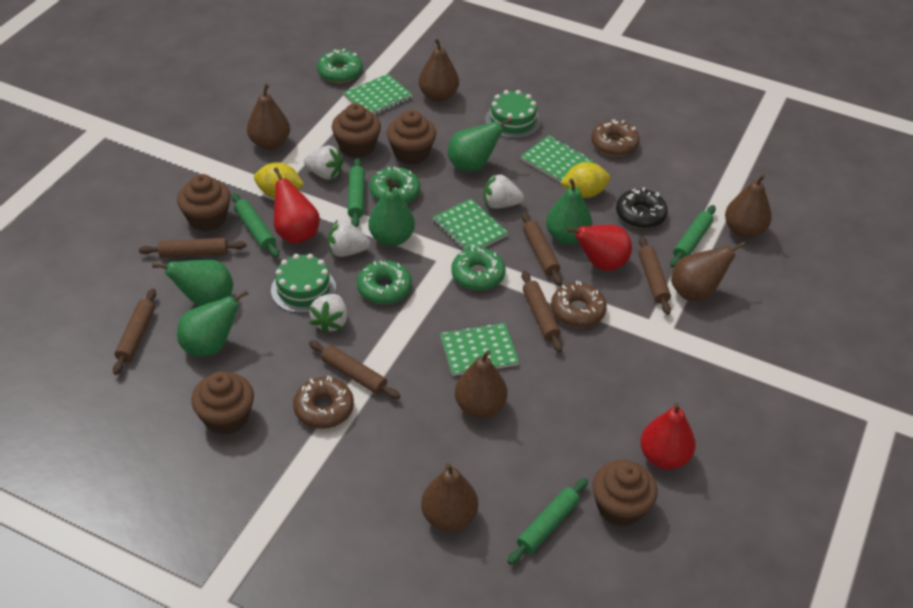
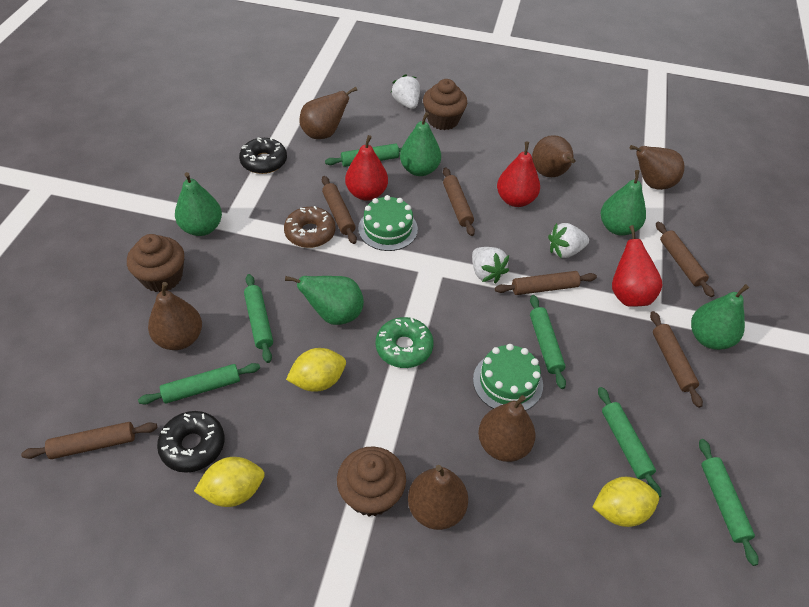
black donut: [616,188,668,229] = 1 -> [157,411,225,473] [239,138,287,174] = 2
brown cupcake: [177,174,231,231] [191,372,254,435] [332,103,381,158] [387,110,436,165] [592,460,658,527] = 5 -> [127,234,184,292] [337,446,406,517] [423,79,467,130] = 3
brown donut: [293,376,354,429] [551,281,607,328] [591,119,640,157] = 3 -> [284,206,336,248] = 1
green donut: [317,49,363,83] [357,260,412,304] [370,167,420,204] [451,247,505,291] = 4 -> [376,317,434,368] = 1
green notebook: [343,74,413,114] [432,199,508,250] [440,322,519,376] [520,135,594,182] = 4 -> none = 0
green rolling pin: [231,193,279,258] [348,158,365,227] [507,478,588,565] [670,205,716,268] = 4 -> [138,363,260,405] [244,274,273,363] [325,143,402,167] [530,295,566,389] [598,387,661,498] [699,439,758,566] = 6
white strawberry: [304,145,344,180] [309,294,347,334] [328,220,371,257] [484,174,524,209] = 4 -> [391,74,420,109] [472,247,509,284] [548,223,589,258] = 3
yellow lemon: [254,162,304,198] [560,162,610,198] = 2 -> [194,457,265,507] [286,348,346,392] [593,477,659,527] = 3

